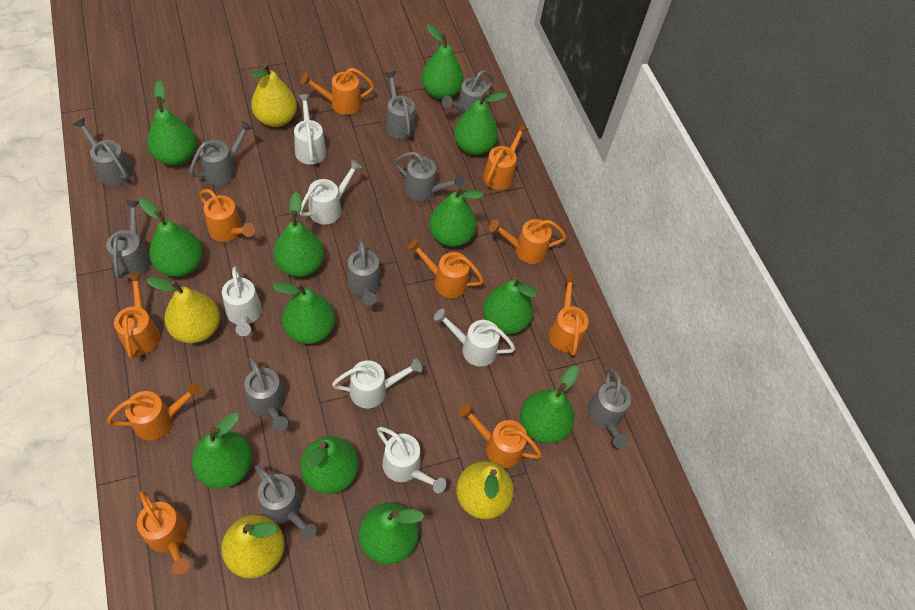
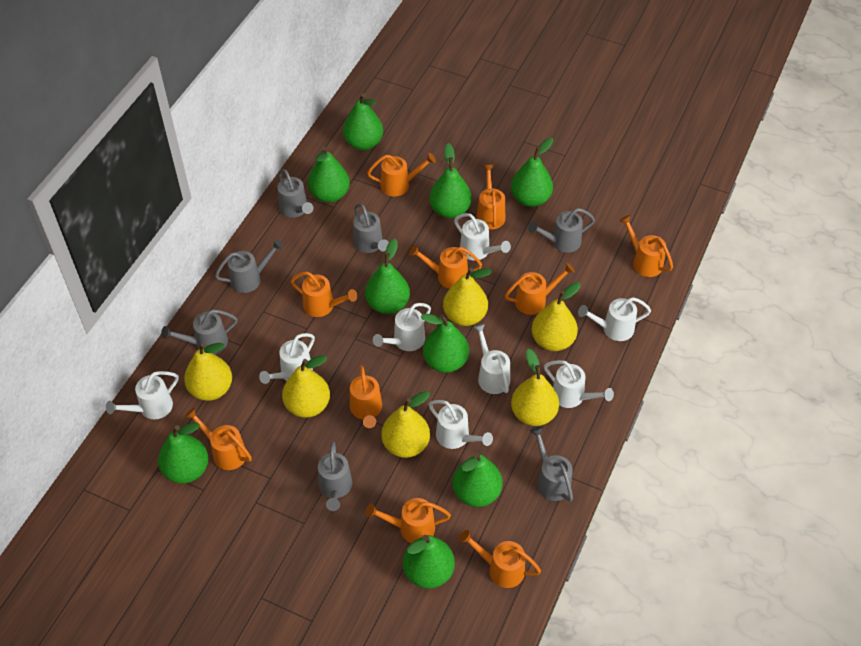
green pear: [139,198,203,277] [147,80,197,166] [192,413,252,488] [272,282,335,344] [273,192,324,277] [300,436,359,494] [359,503,425,564] [421,24,464,100] [429,186,484,247] [454,92,508,155] [483,277,537,334] [520,366,579,444] = 12 -> [158,423,208,484] [308,146,350,203] [343,93,383,150] [365,238,410,314] [403,535,455,589] [421,314,469,373] [429,143,472,218] [453,452,502,507] [511,138,553,207] = 9
grey watering can: [73,118,132,186] [106,200,151,279] [190,121,253,186] [244,357,288,431] [254,465,317,540] [347,239,381,306] [384,71,416,139] [395,152,465,201] [442,71,493,116] [587,369,631,448] = 10 -> [161,309,237,354] [215,239,283,293] [278,169,313,218] [318,441,352,511] [353,204,389,253] [528,208,595,253] [530,426,573,502] = 7
white watering can: [222,266,262,336] [294,94,326,165] [300,160,362,225] [332,358,422,408] [377,427,446,493] [434,309,515,367] = 6 -> [106,371,179,419] [259,333,315,384] [373,303,431,351] [428,400,493,449] [454,213,511,260] [473,323,510,394] [544,360,614,408] [578,297,651,341] = 8
yellow pear: [146,277,220,343] [221,515,285,578] [250,63,297,127] [456,461,514,519] = 4 -> [184,343,232,401] [282,355,330,418] [381,391,430,458] [443,268,492,326] [511,349,559,426] [531,282,581,351] = 6

